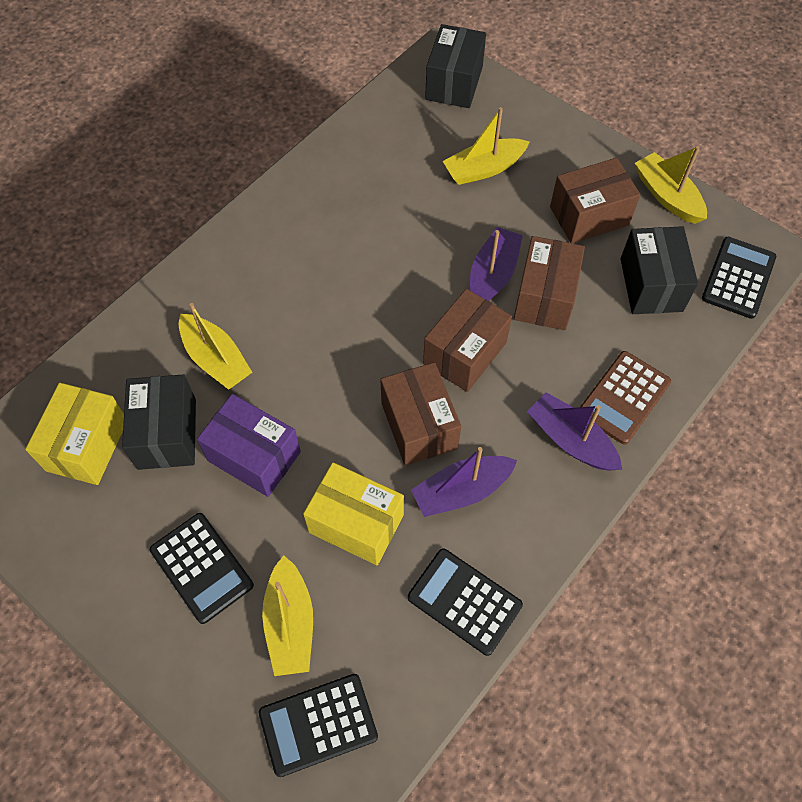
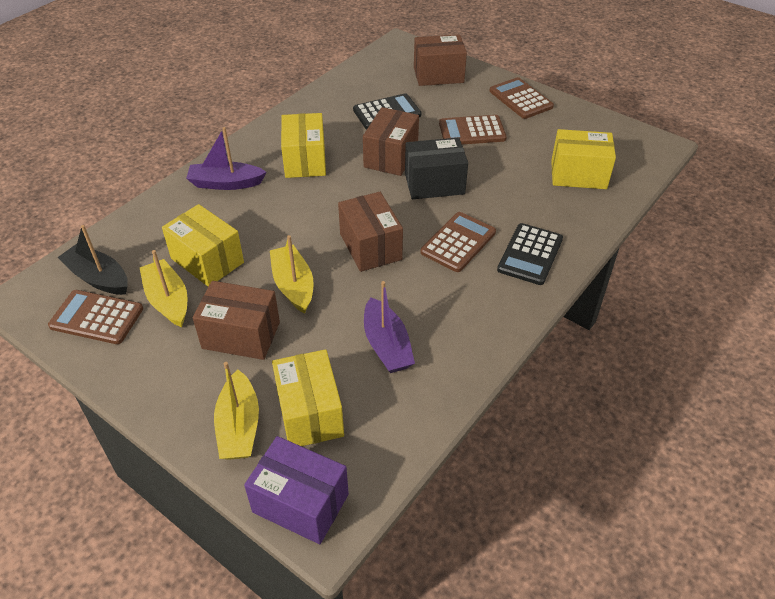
black boat: none = 0 -> [57,225,128,295] = 1
black box: [122,374,196,470] [425,24,486,108] [620,226,698,314] = 3 -> [405,137,468,199] = 1
black calculator: [150,513,254,624] [259,674,378,777] [408,548,523,656] [702,237,776,319] = 4 -> [353,93,421,129] [497,223,563,285] = 2
brown calculator: [580,351,671,445] = 1 -> [48,290,143,344] [421,212,496,272] [439,115,507,145] [490,77,554,119] = 4
purple boat: [411,447,517,517] [470,227,523,301] [527,392,622,471] = 3 -> [186,127,266,190] [364,281,415,373] = 2
yellow boat: [179,303,252,390] [262,555,313,676] [443,107,530,185] [635,146,707,224] = 4 -> [140,250,187,327] [214,362,259,460] [270,235,314,314] = 3
yellow box: [25,383,124,485] [303,462,404,565] = 2 -> [162,204,244,287] [272,349,344,446] [281,113,326,178] [551,129,616,189] = 4

